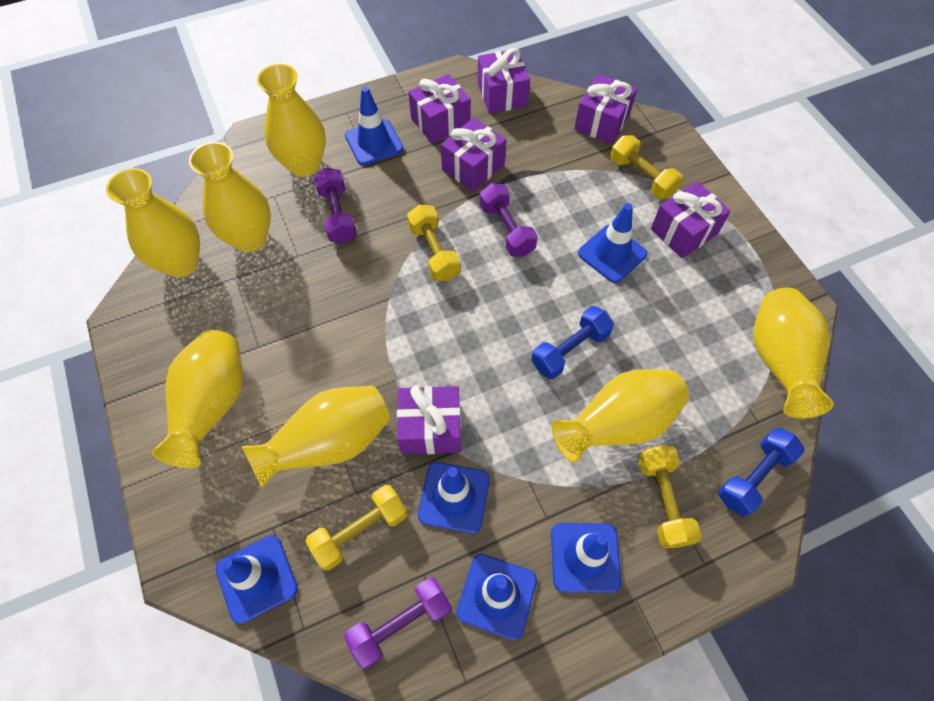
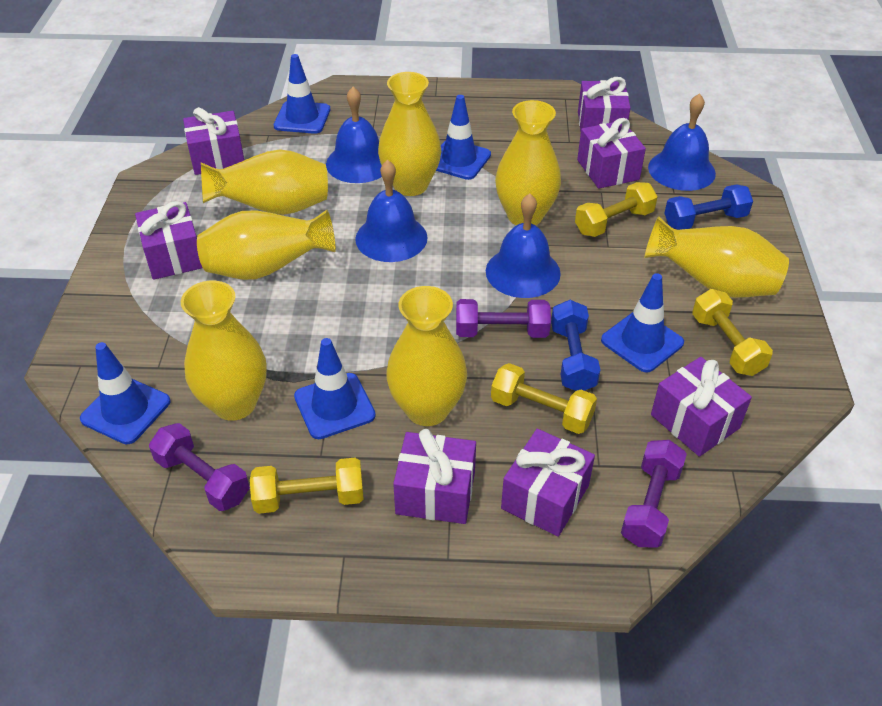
blue bell: none = 0 -> [326,87,382,183] [355,160,428,262] [486,194,561,298] [648,93,716,191] = 4
blue traffic cone: [216,535,298,624] [345,86,403,166] [418,462,490,534] [457,554,537,640] [551,523,621,593] [578,203,647,283] = 6 -> [80,342,171,444] [274,54,330,134] [294,338,376,439] [436,95,491,180] [601,273,684,373] = 5
purple gift: [397,386,461,455] [409,74,471,143] [441,118,506,192] [478,48,530,114] [574,74,637,144] [651,181,731,258] = 6 -> [135,201,202,280] [183,107,244,175] [393,429,476,524] [501,429,595,537] [577,118,646,189] [578,77,630,131] [651,357,752,457] = 7

